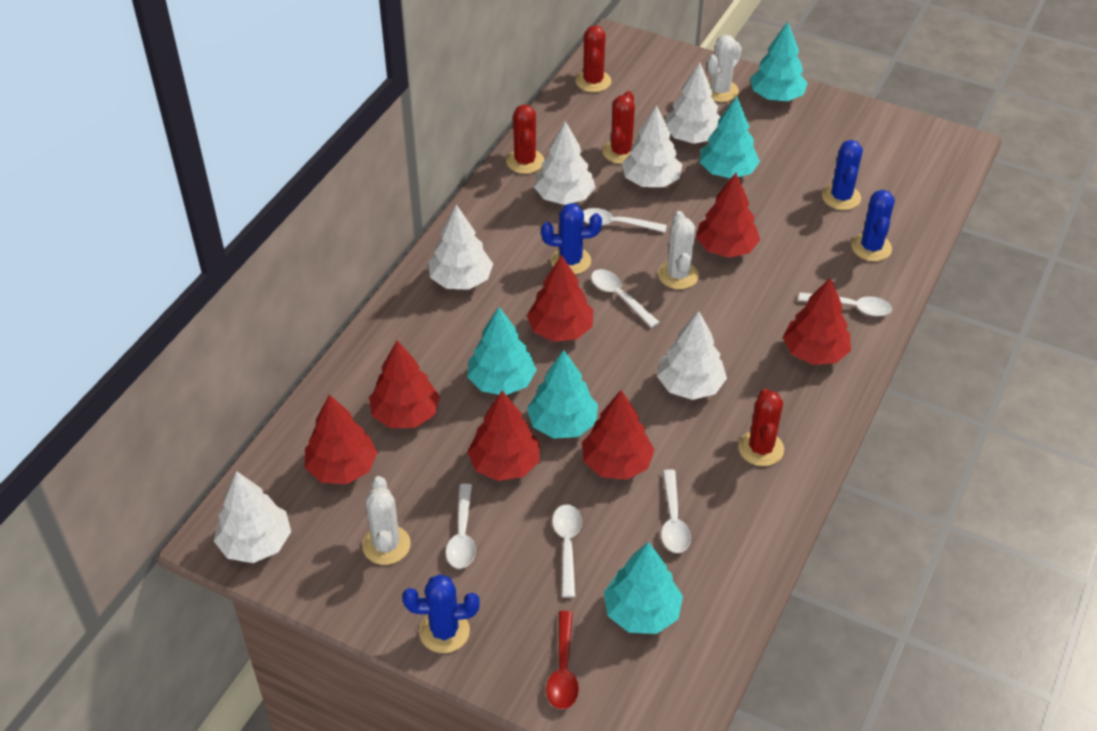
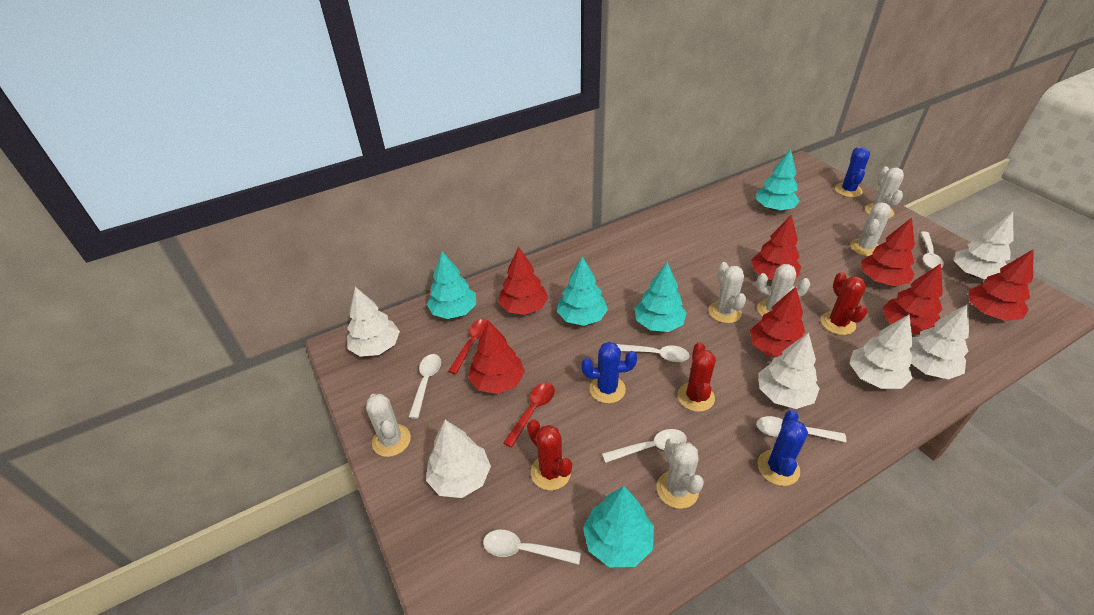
blue cactus: [402,574,480,653] [541,203,602,275] [822,140,863,210] [851,190,895,261] = 4 -> [581,342,637,404] [757,410,808,486] [835,147,870,197] = 3
red cactus: [506,104,544,174] [575,25,611,92] [602,91,635,164] [738,389,784,466] = 4 -> [527,419,572,490] [677,342,716,412] [821,272,867,335] = 3
red spoon: [546,611,579,709] = 1 -> [448,319,489,374] [503,383,555,448] = 2
white cactus: [362,476,411,565] [658,211,699,289] [707,35,742,102] = 3 -> [366,394,411,457] [657,438,704,509] [709,262,746,323] [756,264,810,317] [850,202,891,256] [865,166,904,218] = 6

